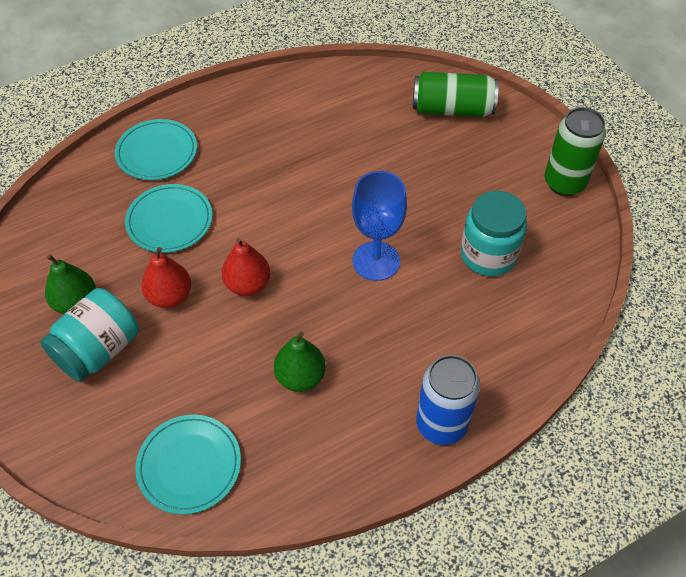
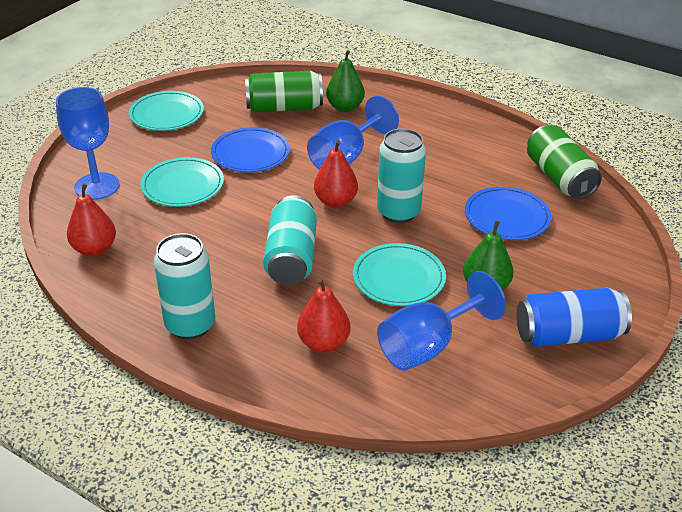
blue goblet: [352,171,407,281] = 1 -> [56,87,120,200] [307,96,399,170] [377,271,506,371] = 3
blue plate: none = 0 -> [211,127,290,172] [465,187,551,240] = 2
red pear: [141,247,191,308] [222,238,270,296] = 2 -> [67,184,116,256] [297,278,351,353] [314,140,358,208] = 3
turquoise can: none = 0 -> [154,233,215,339] [263,195,317,285] [377,128,426,223] = 3
turquoise jar: [40,288,139,382] [461,191,527,276] = 2 -> none = 0

